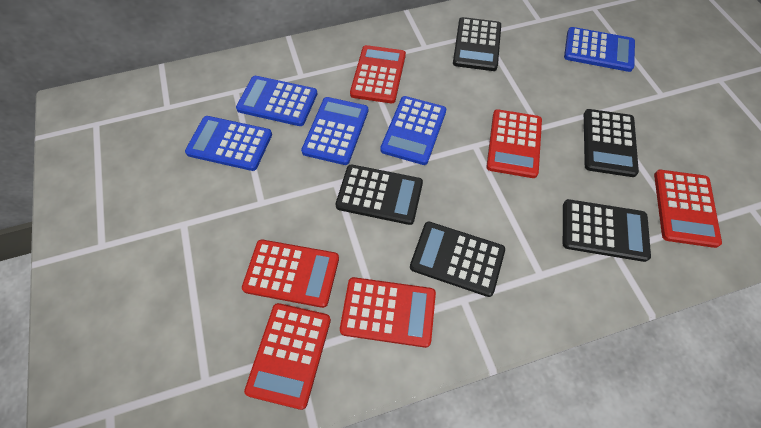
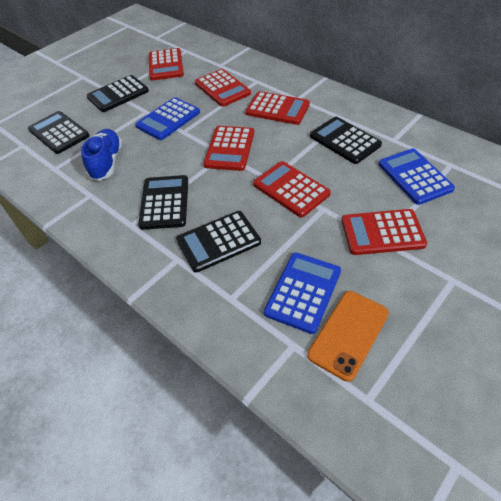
blue calculator: [185,116,272,171] [236,76,317,126] [301,97,368,165] [380,96,446,165] [564,27,635,72] = 5 -> [135,97,200,140] [264,253,341,334] [378,148,455,205] = 3
blue shoe: none = 0 -> [81,129,122,181] = 1
orange phone: none = 0 -> [307,291,389,382] = 1

